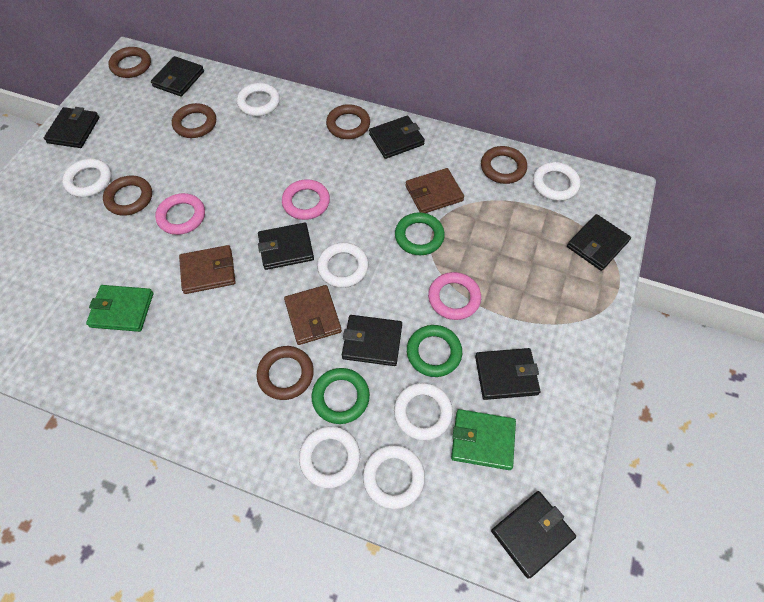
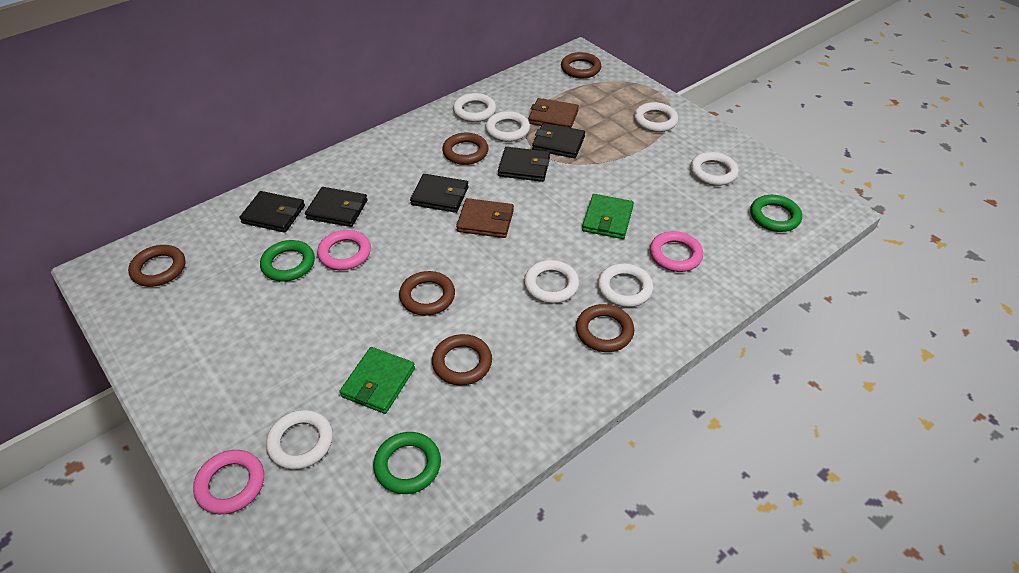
black wallet: [44,107,100,148] [151,56,204,97] [258,223,314,270] [342,315,402,366] [369,116,425,159] [475,348,541,400] [491,491,576,579] [567,214,631,271] = 8 -> [239,191,305,233] [305,187,367,227] [410,174,469,213] [498,147,550,182] [532,123,585,158] = 5
brown wallet: [179,245,236,294] [284,285,342,345] [406,168,464,213] = 3 -> [456,198,514,238] [528,98,579,128] = 2

